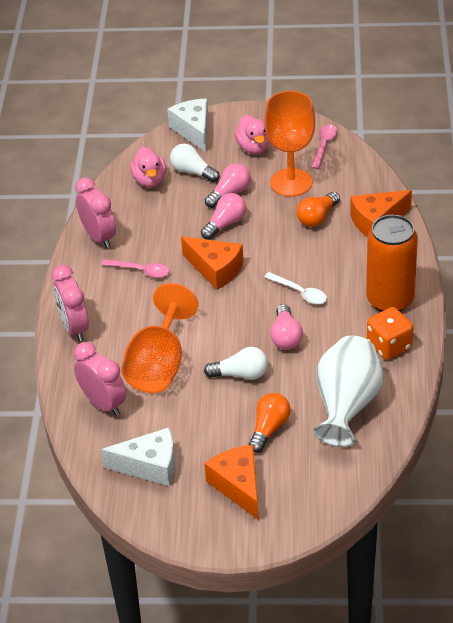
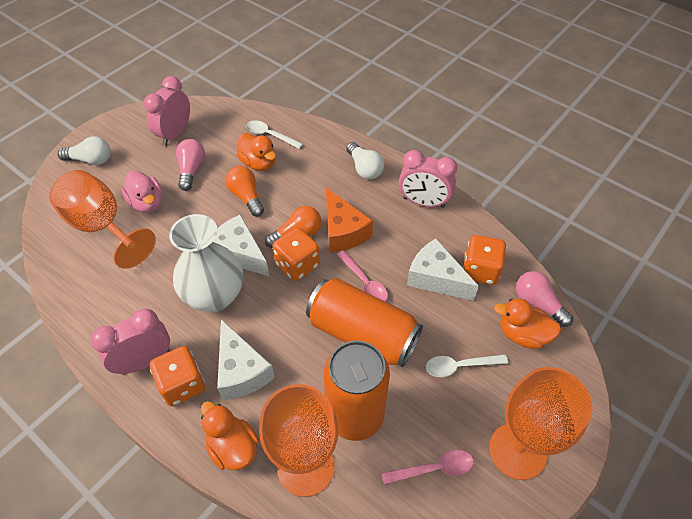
orange can: [366,215,418,312] = 1 -> [306,278,423,367] [324,341,390,441] = 2
orange cheese: [181,236,244,290] [204,445,259,520] [350,190,412,237] = 3 -> [326,188,373,253] = 1
orange dice: [367,307,413,360] = 1 -> [150,346,205,406] [273,228,320,281] [463,235,506,285] = 3
orange duck: none = 0 -> [201,401,259,470] [237,133,276,171] [494,298,561,349] = 3
orange goblet: [121,283,198,393] [264,91,315,197] = 2 -> [49,170,156,269] [259,384,338,497] [489,367,593,480] = 3
pink duck: [130,147,166,188] [234,115,270,154] = 2 -> [122,170,162,213] = 1
pink light bulb: [201,193,246,240] [205,164,251,208] [270,304,303,349] = 3 -> [176,139,205,191] [516,271,573,327] = 2
white cheese: [101,427,175,486] [167,99,208,152] = 2 -> [213,214,270,277] [217,319,275,400] [407,239,479,301] = 3
white spoon: [264,272,327,304] = 1 -> [246,120,303,149] [426,354,508,377] = 2

